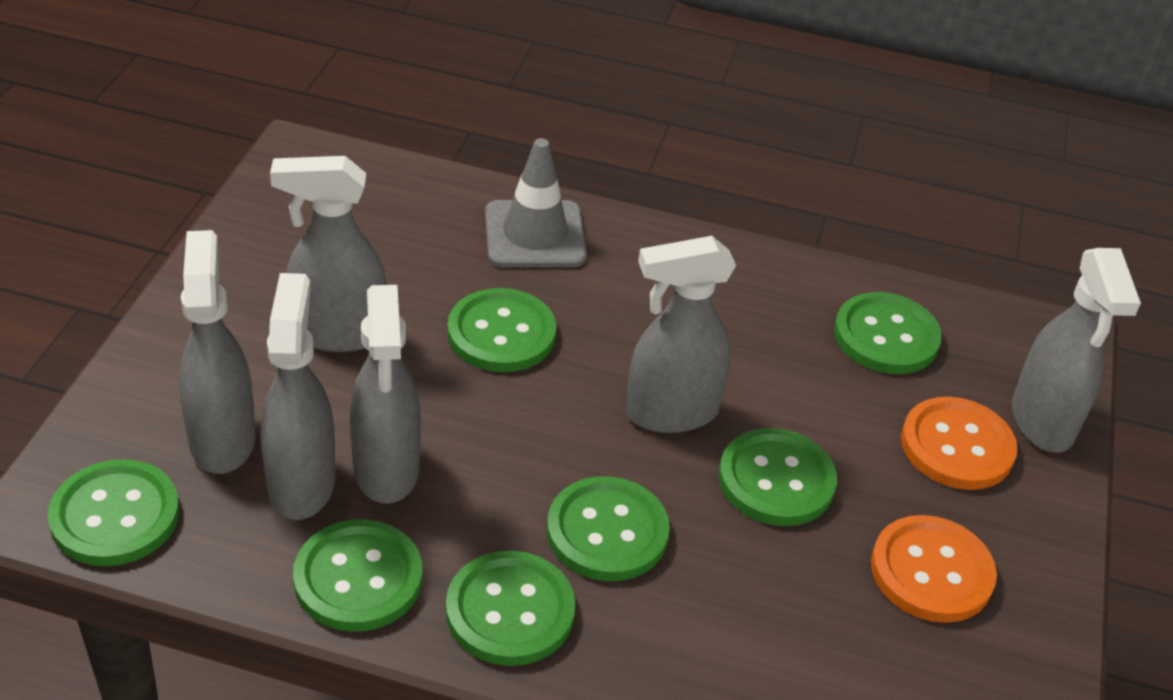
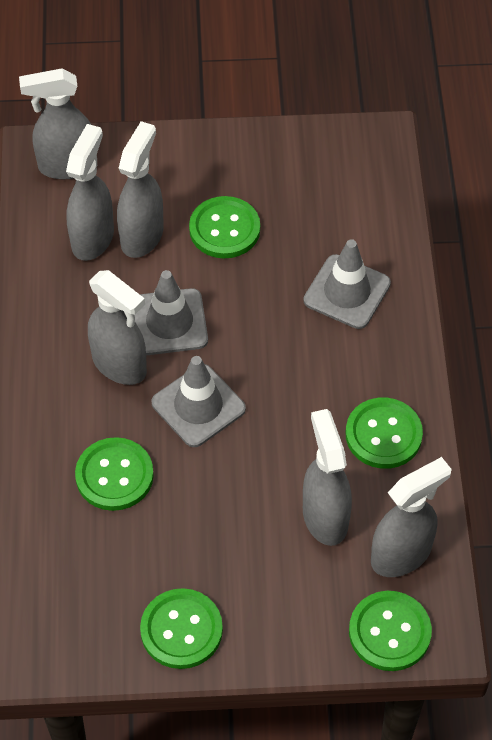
green button: [48,459,179,566] [293,519,422,632] [446,551,576,666] [447,288,556,372] [547,476,670,581] [719,428,837,526] [834,292,942,374] = 7 -> [75,437,154,511] [140,588,223,669] [189,196,260,258] [346,398,423,469] [349,591,432,671] = 5
grey traffic cone: [485,138,587,267] = 1 -> [135,270,208,355] [151,356,246,447] [304,239,391,329] = 3
orange button: [871,515,997,623] [901,397,1018,490] = 2 -> none = 0

